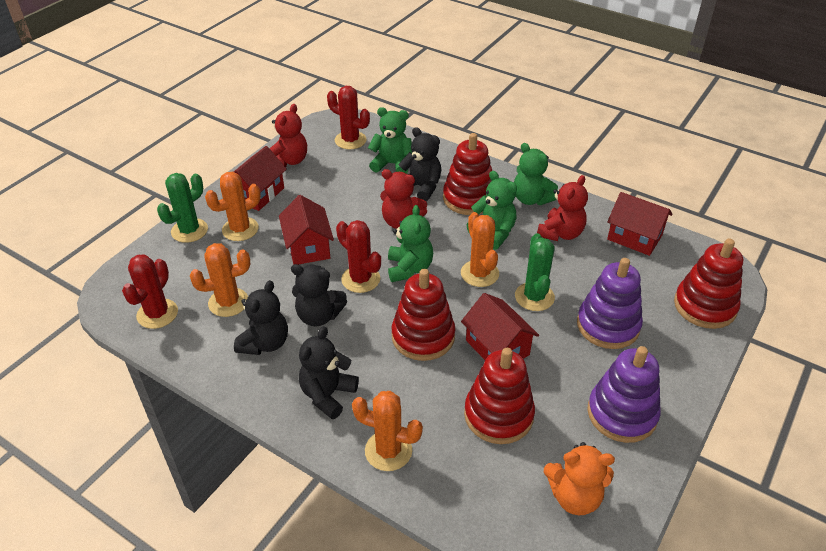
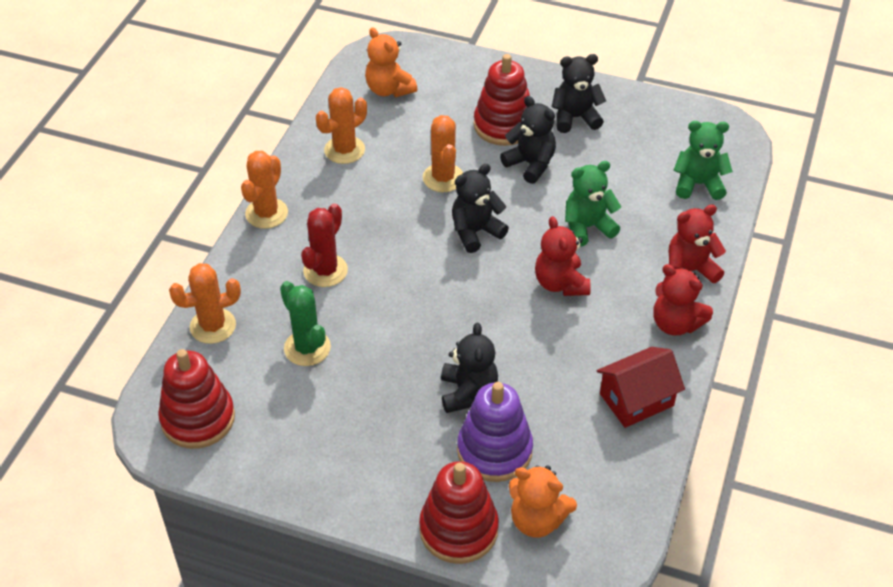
green cactus: [157,173,208,243] [515,233,555,311] = 2 -> [280,281,331,366] = 1
green teddy bear: [368,107,412,174] [388,205,433,282] [467,171,517,250] [514,143,558,205] = 4 -> [565,161,621,247] [674,121,733,200] = 2
orange teddy bear: [544,442,615,515] = 1 -> [365,27,417,97] [509,465,577,538] = 2
purple stacking toy: [577,258,643,349] [587,346,661,443] = 2 -> [457,382,533,482] = 1
red cactus: [122,254,178,329] [327,86,370,149] [336,220,381,293] = 3 -> [301,203,348,287] = 1
red house: [234,146,287,211] [279,195,334,265] [461,293,539,360] [607,192,672,256] = 4 -> [596,347,685,428] = 1
red stacking toy: [392,269,455,361] [443,133,492,215] [464,348,535,444] [674,239,743,329] = 4 -> [158,349,235,449] [419,461,499,564] [474,54,530,146] = 3

